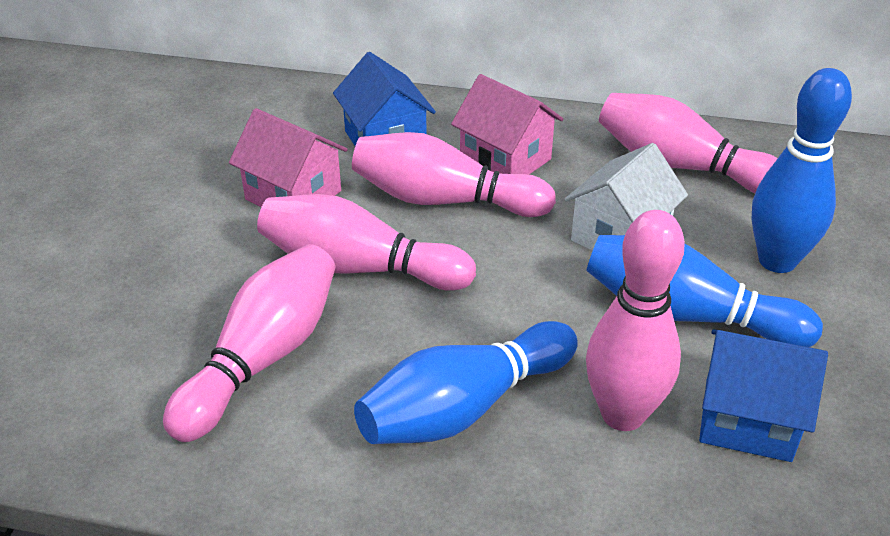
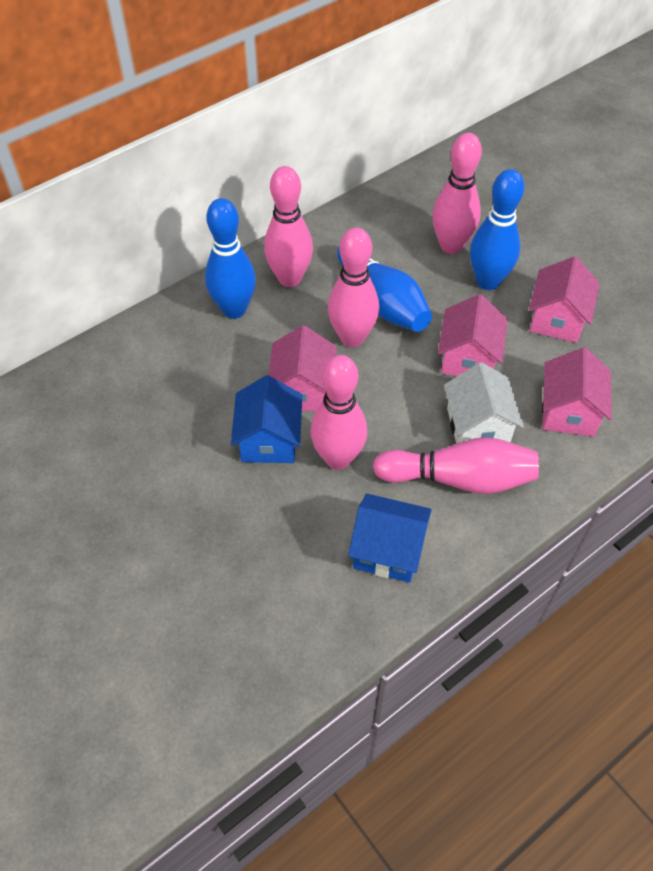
pink house: [229,108,348,207] [451,74,563,175] = 2 -> [268,325,337,412] [438,294,508,376] [529,256,600,343] [542,347,612,436] = 4

